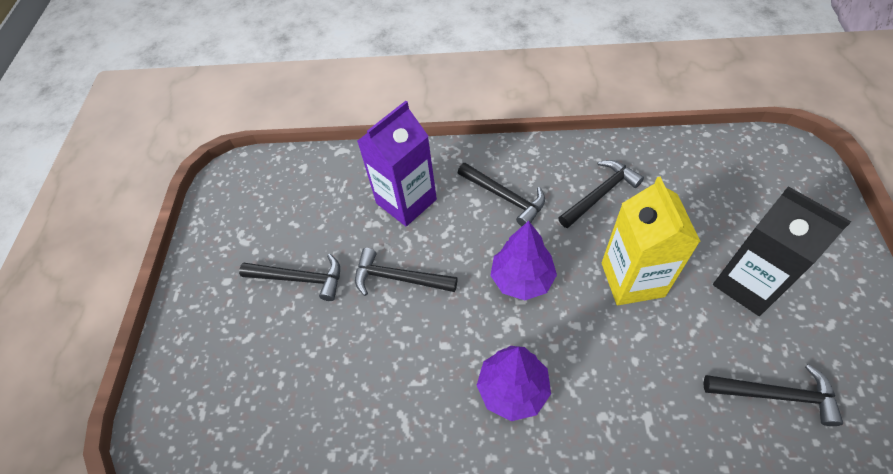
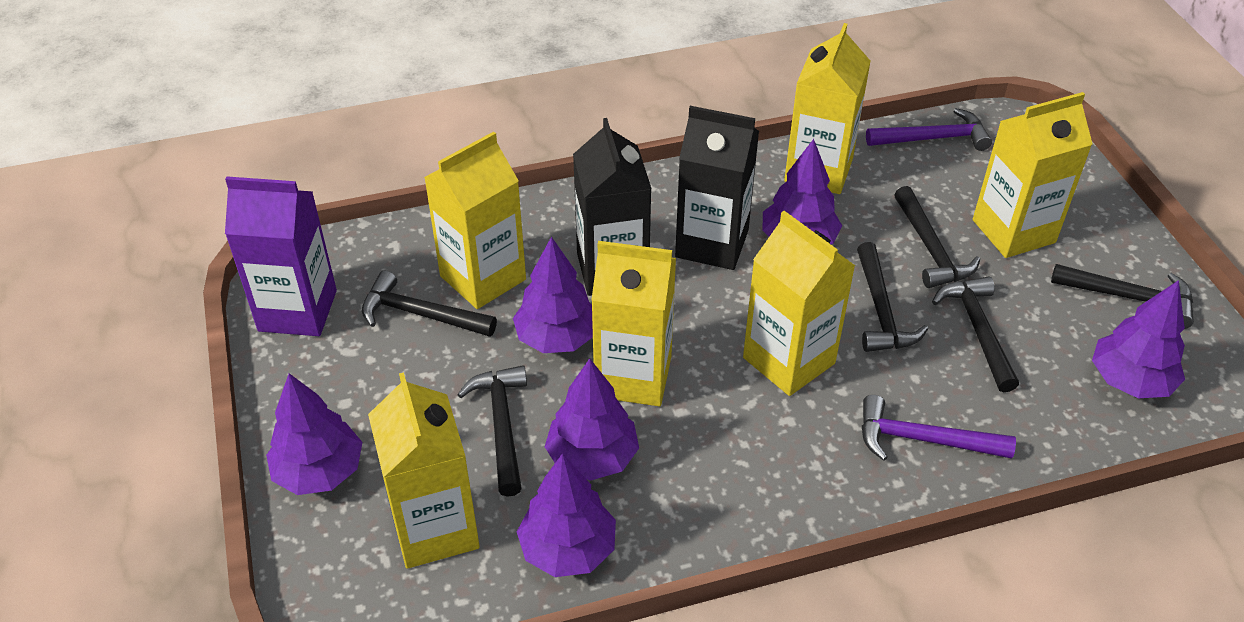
black carton: [713,186,851,316] = 1 -> [573,118,651,296] [675,106,759,270] = 2
black hammer: [239,254,340,301] [355,248,458,296] [458,163,545,226] [558,160,644,228] [704,364,843,426] = 5 -> [362,271,497,337] [457,365,527,497] [857,242,928,352] [894,186,980,288] [932,276,1019,392] [1051,264,1194,329] = 6
purple hammer: none = 0 -> [862,395,1016,461] [866,108,992,151] = 2
purple tree: [477,346,551,421] [490,221,557,300] = 2 -> [266,373,362,495] [513,237,593,353] [517,453,616,577] [545,358,639,481] [763,139,842,244] [1092,280,1185,398] = 6
yellow carton: [602,176,701,305] = 1 -> [368,372,480,569] [424,132,526,309] [591,241,676,406] [743,211,855,396] [784,23,871,194] [973,92,1093,258] = 6

